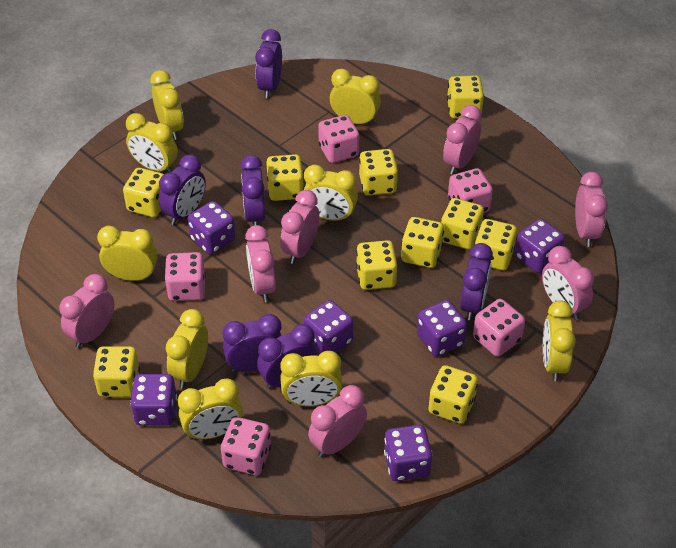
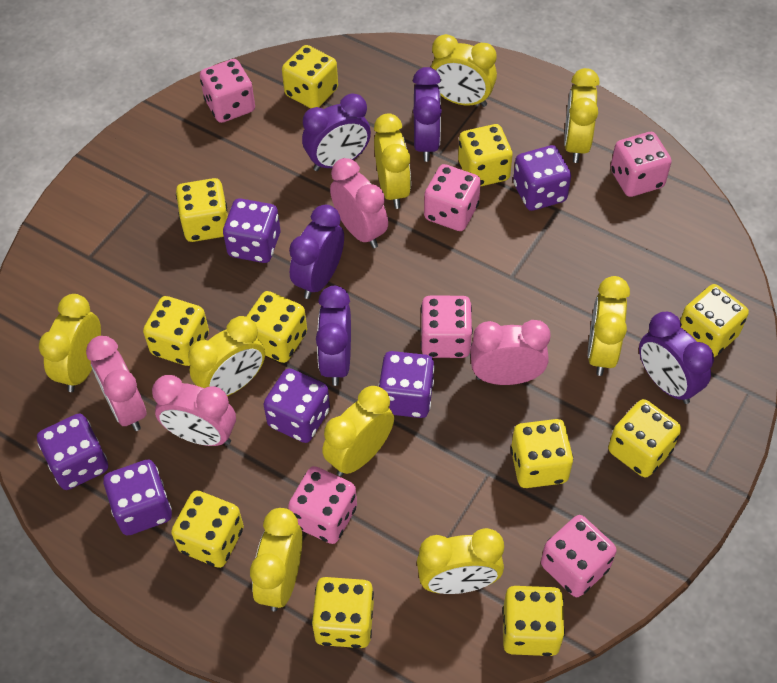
pink clock: [60,274,114,348] [245,225,276,302] [280,190,319,264] [308,385,367,458] [443,105,482,175] [542,246,594,320] [575,172,608,247] = 7 -> [86,336,147,431] [152,375,236,446] [330,158,388,248] [470,320,551,385] = 4
pink dice: [165,252,206,301] [221,417,271,475] [318,115,359,163] [448,168,493,213] [473,299,525,357] = 5 -> [200,59,255,123] [288,466,357,544] [421,296,473,358] [424,164,481,231] [541,515,617,597] [610,132,672,197] = 6
purple clock: [159,154,206,225] [222,314,282,372] [240,155,265,226] [255,29,282,98] [257,324,318,389] [460,243,493,321] = 6 -> [289,205,344,299] [302,94,371,171] [316,286,351,386] [413,67,442,162] [639,312,714,404] = 5
yellow dice: [93,346,140,397] [123,168,164,217] [266,154,304,201] [356,240,398,290] [359,149,398,196] [401,217,444,268] [428,365,478,424] [441,198,484,250] [447,76,484,119] [475,219,517,270] = 10 -> [143,296,209,366] [171,491,244,568] [176,178,228,242] [246,291,307,363] [282,45,338,108] [311,577,374,648] [458,124,513,187] [502,586,565,656] [511,419,573,488] [608,399,681,478] [680,284,749,357] = 11

